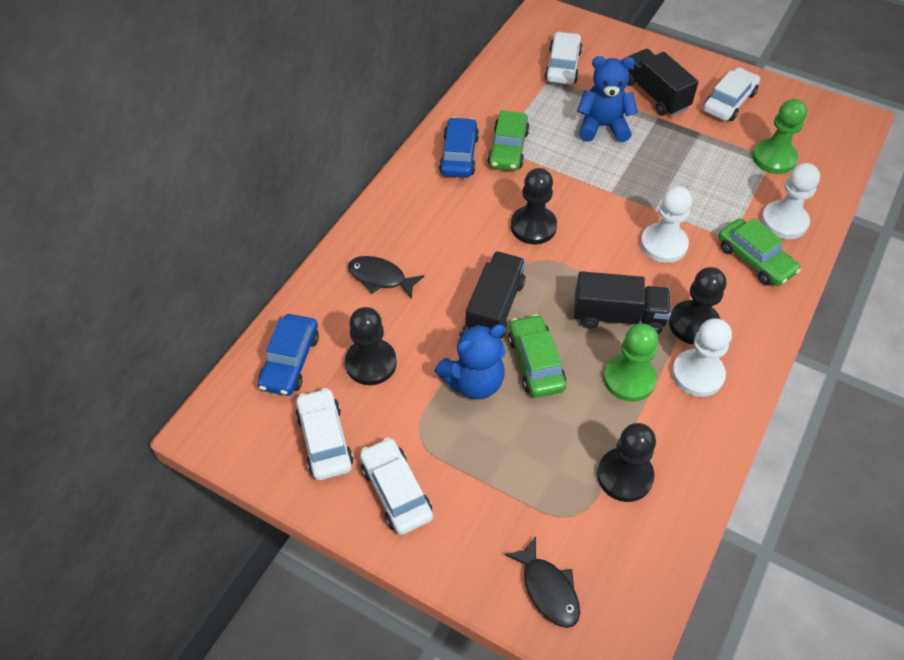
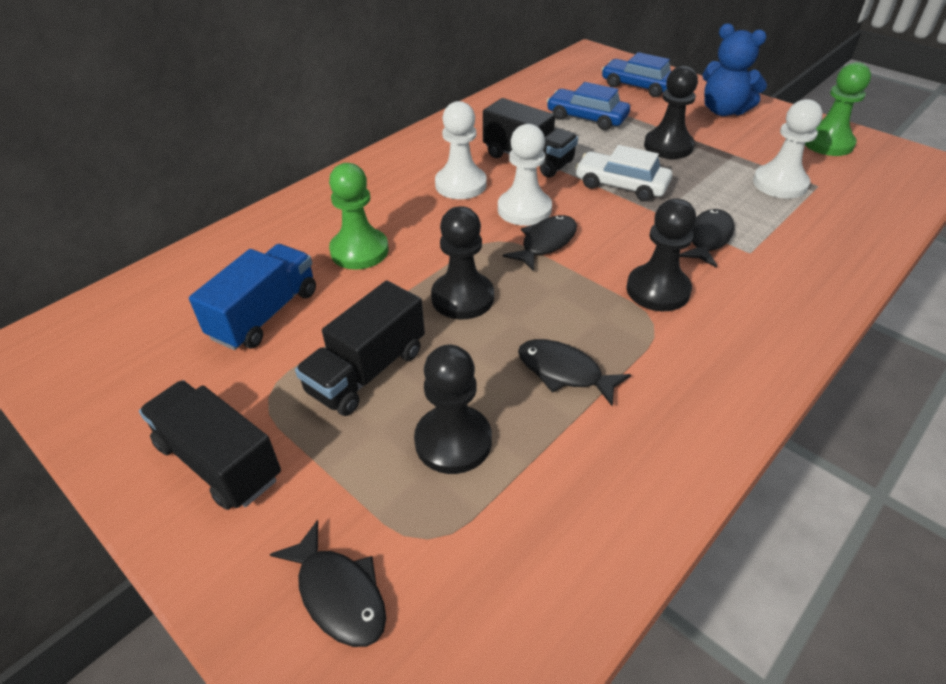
black fish: [348,256,424,299] [505,537,580,628] = 2 -> [269,520,386,647] [503,215,577,271] [518,339,631,406] [680,209,735,267] = 4
blue teddy bear: [435,324,506,400] [577,56,638,143] = 2 -> [702,23,767,116] = 1
blue truck: none = 0 -> [189,244,316,350] = 1
green car: [487,111,530,171] [508,314,566,398] [718,218,801,286] = 3 -> none = 0
white car: [295,388,353,480] [360,437,433,535] [545,32,582,84] [703,67,760,121] = 4 -> [575,145,672,202] = 1

